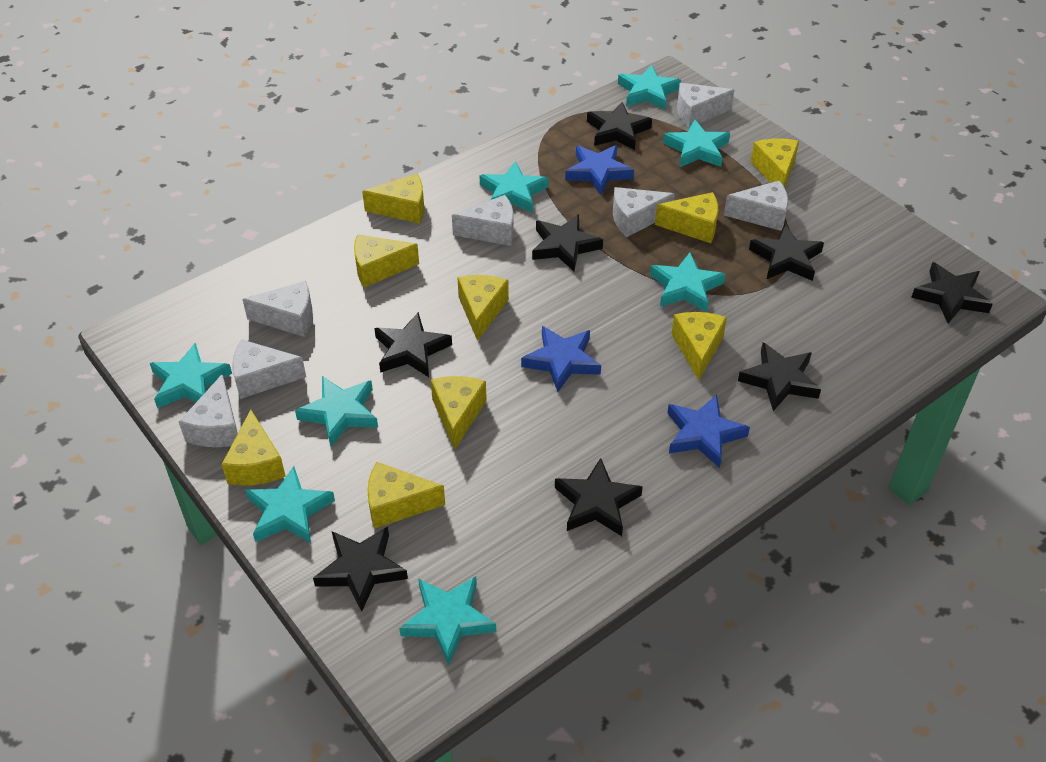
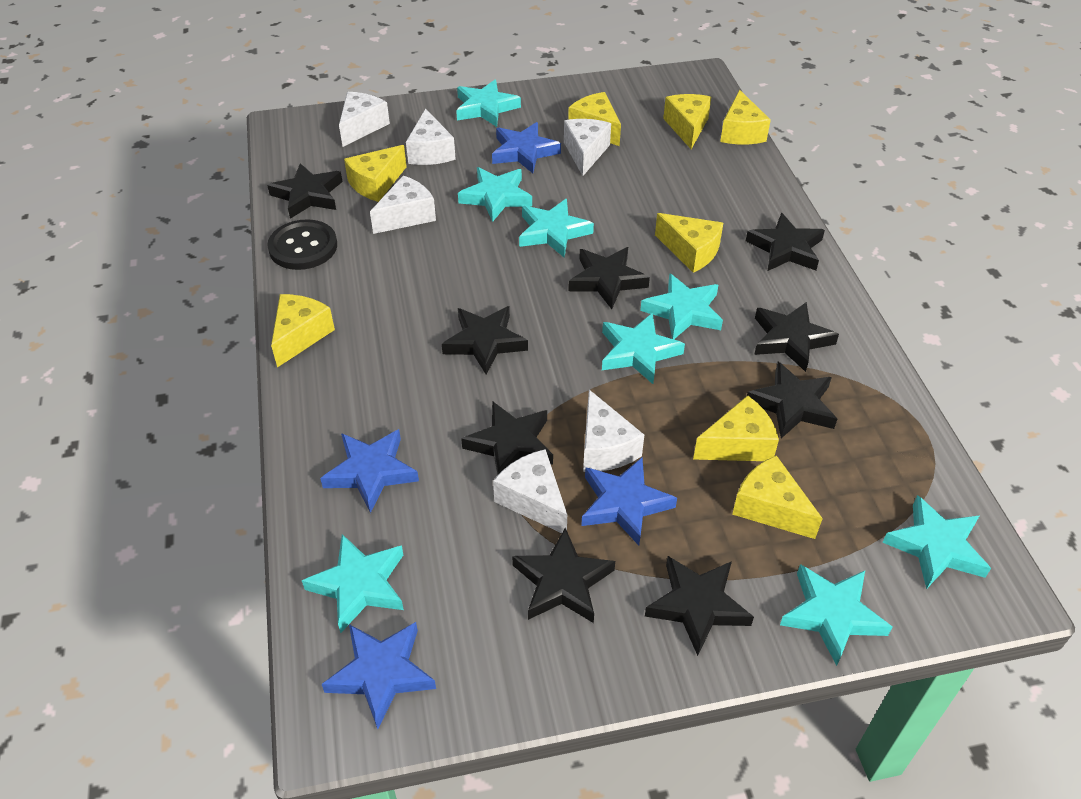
black button: none = 0 -> [267,219,337,270] = 1
black star: [313,527,408,612] [374,312,452,377] [532,214,603,271] [555,458,643,536] [587,102,652,150] [738,342,821,411] [749,224,824,281] [911,262,993,324] = 8 -> [267,163,342,219] [442,306,528,375] [461,401,553,475] [512,528,615,623] [568,247,650,309] [645,556,754,656] [746,213,825,271] [747,362,837,438] [754,302,839,372] = 9
blue star: [521,326,601,392] [565,145,634,195] [667,395,750,468] = 3 -> [320,429,419,513] [322,622,436,729] [492,122,561,173] [581,458,677,545] = 4
white cheese: [179,374,238,447] [232,340,306,399] [242,281,313,337] [452,195,514,246] [613,187,675,237] [677,83,734,127] [724,180,788,231] = 7 -> [339,92,390,147] [370,176,436,234] [406,109,456,165] [493,449,567,533] [564,119,611,176] [583,390,644,472] = 6
yellow cheese: [221,410,286,485] [354,234,419,287] [362,174,424,224] [367,462,445,529] [431,376,487,450] [457,275,509,341] [655,192,718,243] [671,312,727,380] [751,138,799,188] = 9 -> [271,294,335,368] [344,145,407,202] [568,92,621,146] [655,213,723,273] [663,94,711,149] [693,395,779,461] [720,90,771,144] [732,455,823,539] = 8

